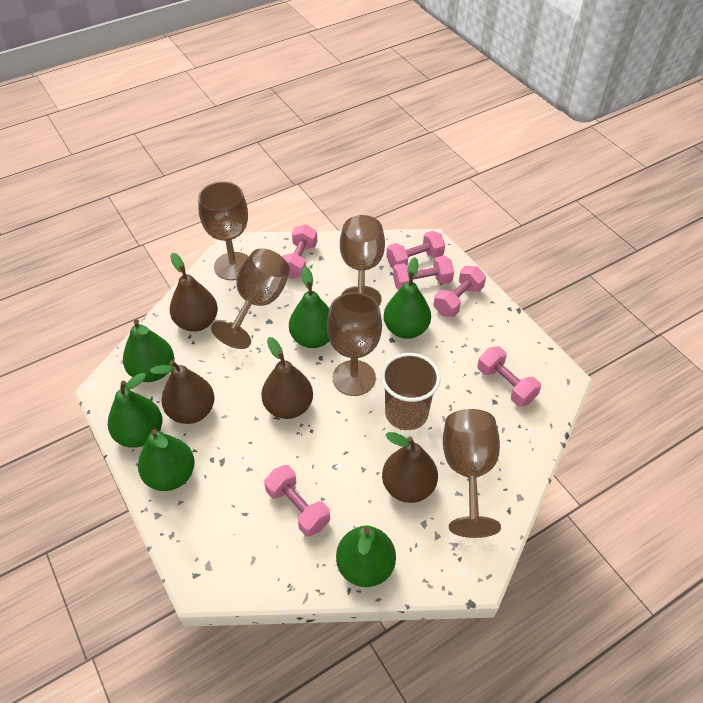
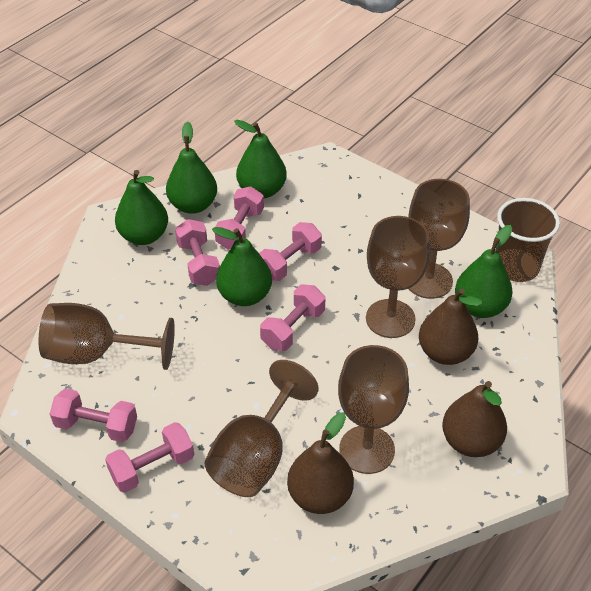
brown pear: [150,360,215,424] [170,253,218,332] [261,337,313,419] [382,432,438,503] = 4 -> [287,412,354,514] [419,288,482,365] [442,381,507,457] = 3
green pear: [108,373,163,448] [123,319,174,382] [138,429,195,491] [289,266,330,348] [336,525,396,587] [384,257,431,339] = 6 -> [115,170,168,245] [166,121,217,214] [212,227,272,306] [234,120,287,198] [455,225,513,318] = 5

